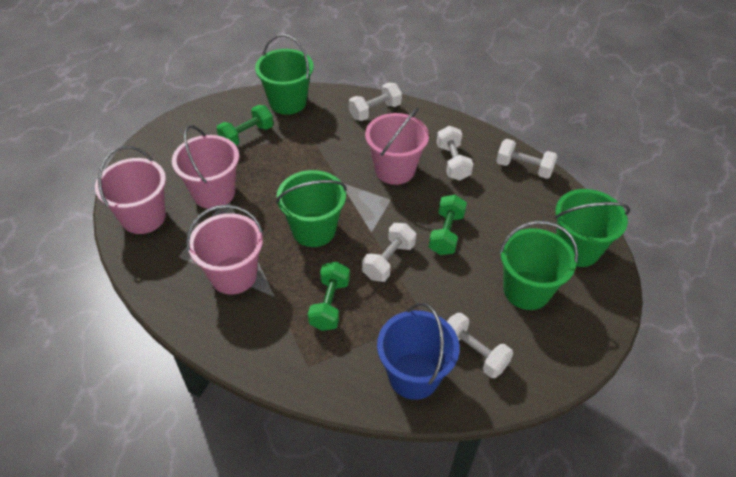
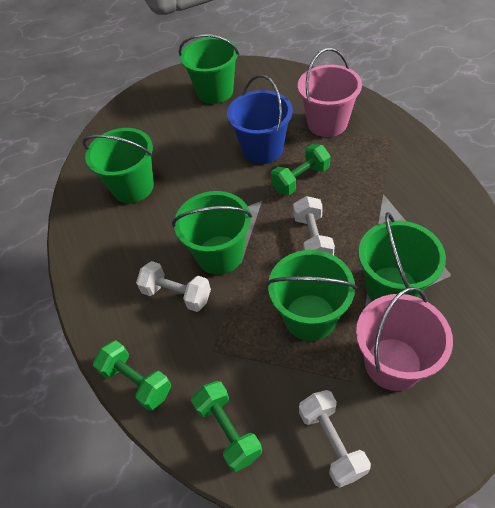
green bucket: [255,34,314,115] [276,170,347,247] [499,221,578,310] [555,189,630,267] = 4 -> [83,128,154,203] [172,191,252,275] [179,34,239,104] [267,250,357,341] [358,212,446,301] = 5
pink bucket: [95,146,166,234] [172,125,239,209] [186,205,263,295] [365,107,429,185] = 4 -> [298,48,362,137] [356,287,453,391] = 2
white dumbbell: [349,83,402,121] [362,223,416,282] [437,126,473,181] [447,313,513,378] [496,139,558,179] = 5 -> [136,261,211,312] [293,196,335,255] [299,390,371,488] = 3

